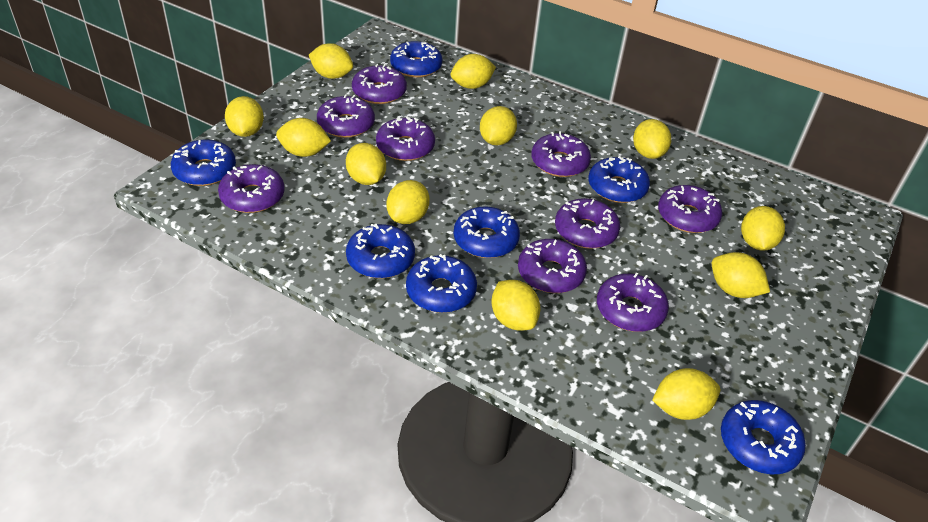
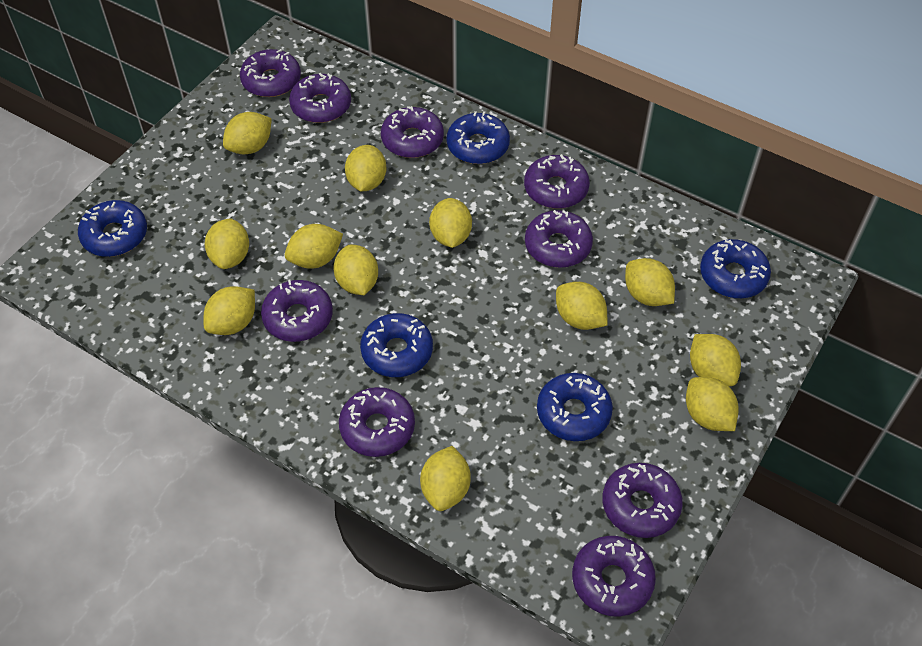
blue donut: [171,140,236,186] [346,224,415,278] [390,41,442,78] [406,254,477,313] [454,206,520,258] [588,156,650,203] [721,400,806,474] = 7 -> [78,200,147,257] [360,313,433,377] [447,111,510,164] [537,373,613,441] [700,239,771,298] = 5

